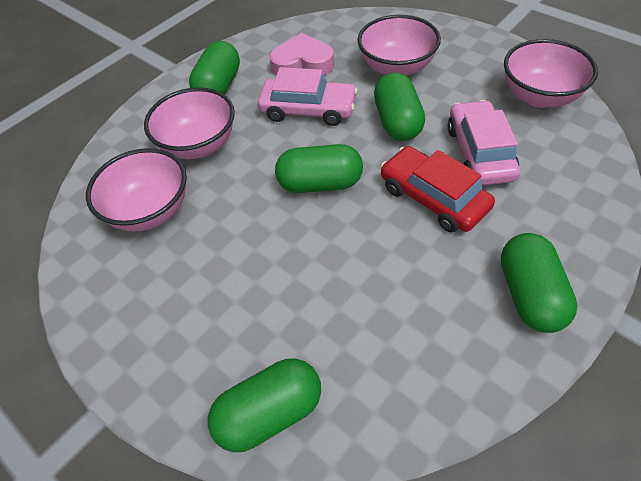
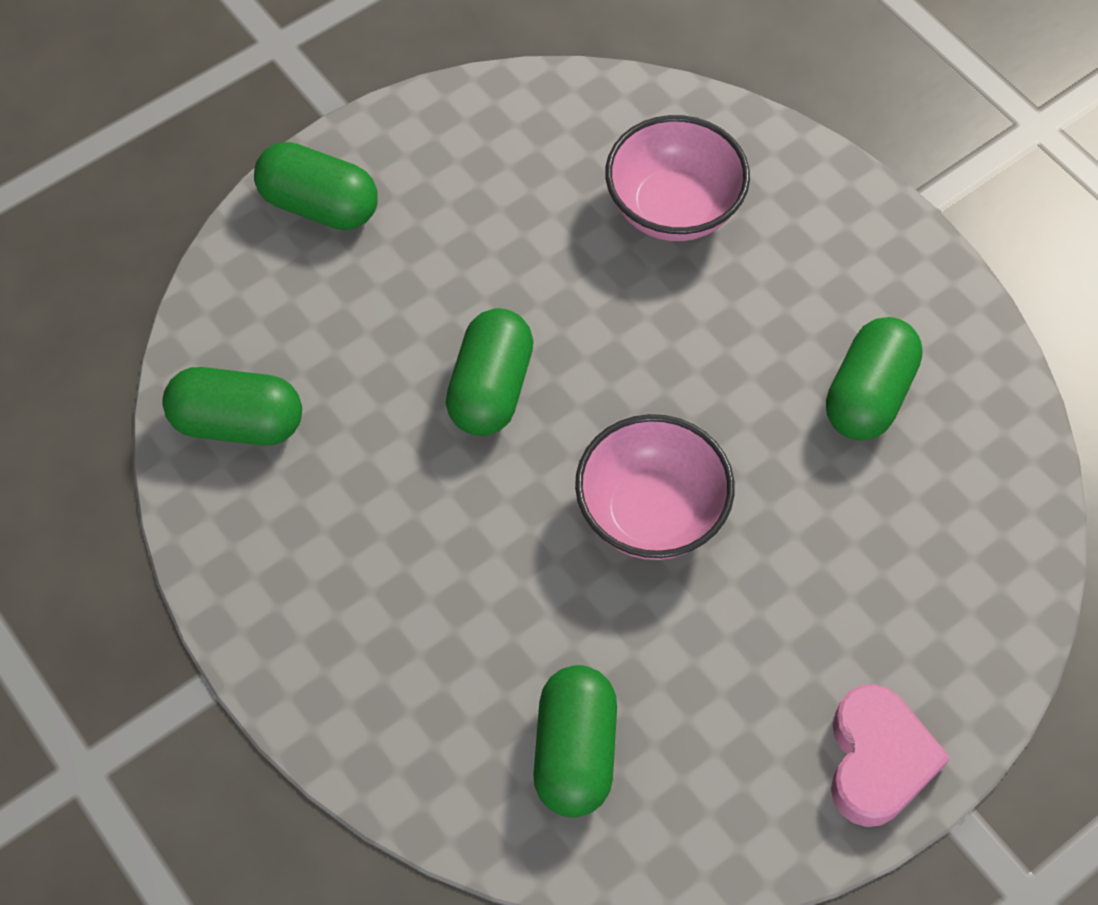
pink bowl: [86,148,187,232] [144,87,235,159] [357,15,441,76] [504,39,598,108] = 4 -> [575,414,734,560] [605,115,750,241] = 2
pink car: [258,67,358,126] [448,100,520,186] = 2 -> none = 0
red car: [380,146,495,233] = 1 -> none = 0

